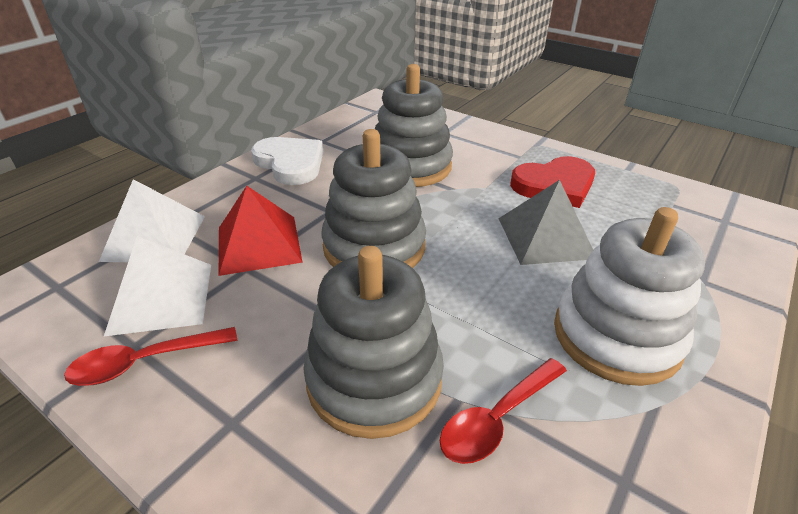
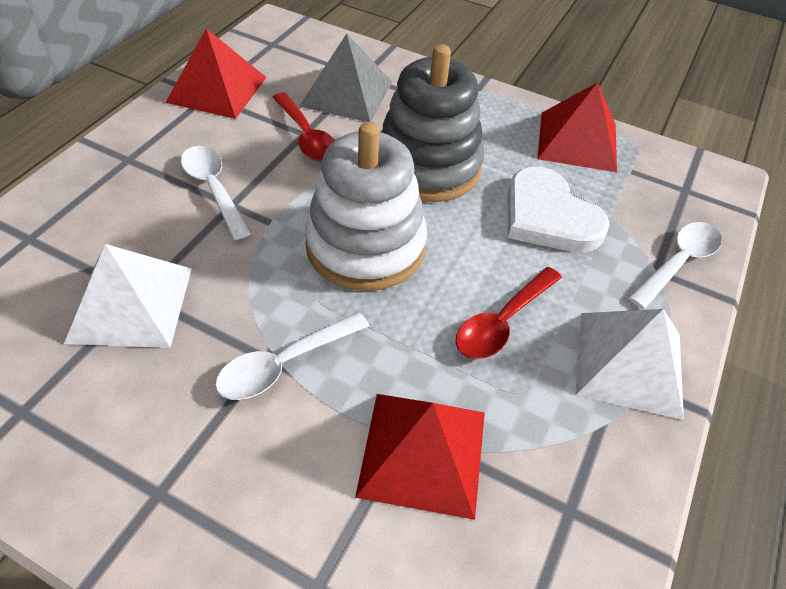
grey stacking toy: [303,246,444,439] [321,129,426,268] [375,64,453,187] = 3 -> [381,44,484,202] = 1
red heart: [510,156,595,208] = 1 -> none = 0
red pyramid: [219,186,303,276] = 1 -> [165,28,267,119] [355,394,485,520] [537,82,617,172] = 3
white spoon: none = 0 -> [181,146,251,240] [215,312,369,400] [628,222,722,309] = 3

